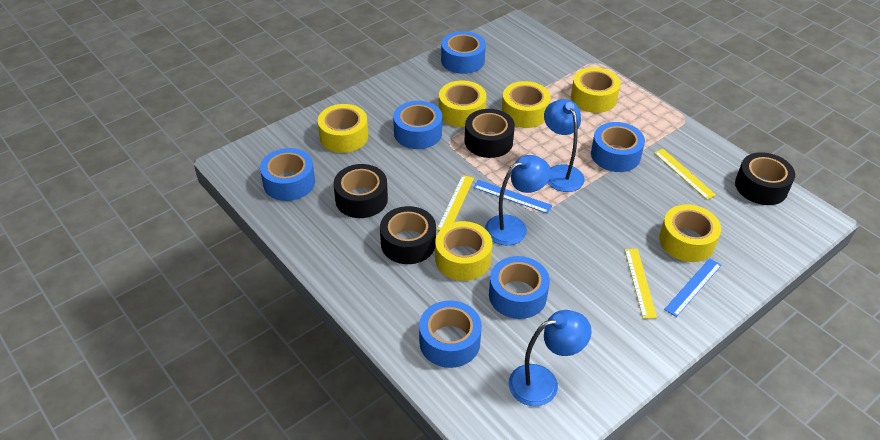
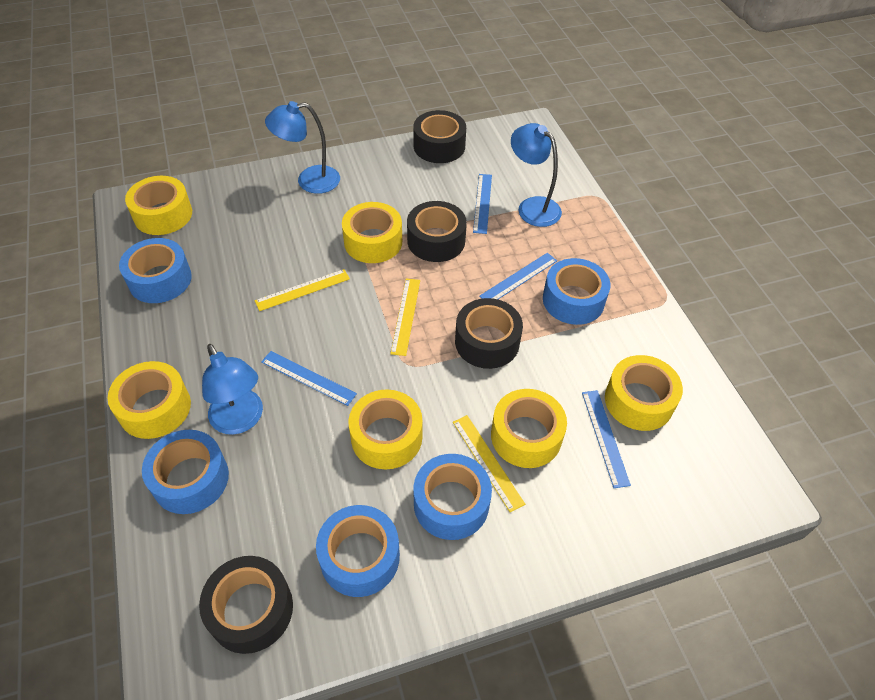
blue ruler: [473,180,552,214] [664,258,721,317] = 2 -> [261,351,357,406] [473,174,492,234] [479,253,557,299] [582,390,631,488] = 4
blue tape: [260,148,315,201] [393,101,442,149] [419,300,482,368] [441,31,486,74] [489,256,550,319] [591,122,645,172] = 6 -> [119,238,192,303] [142,430,229,514] [316,505,400,597] [413,454,492,540] [543,258,610,325] = 5

